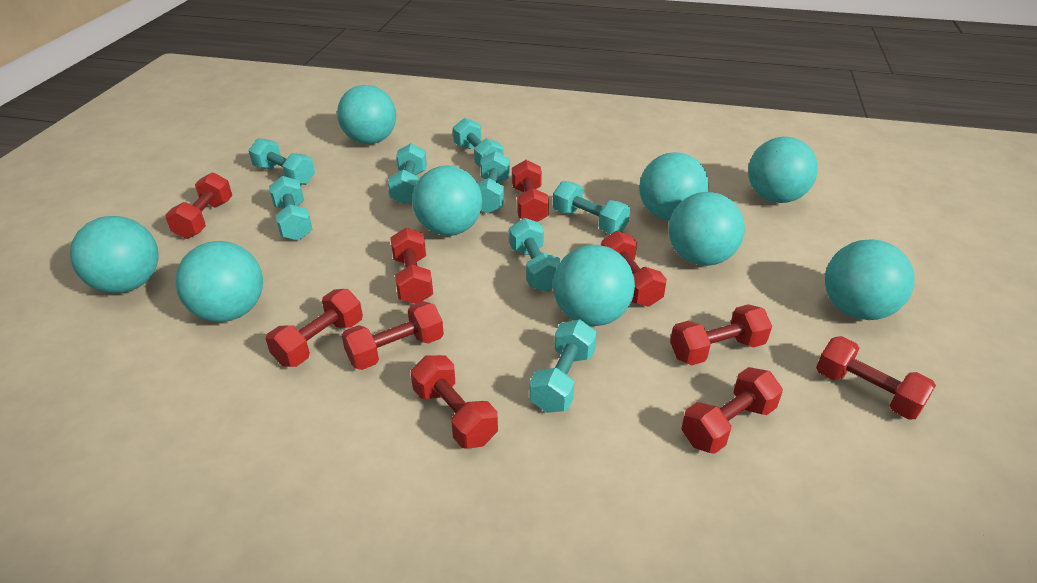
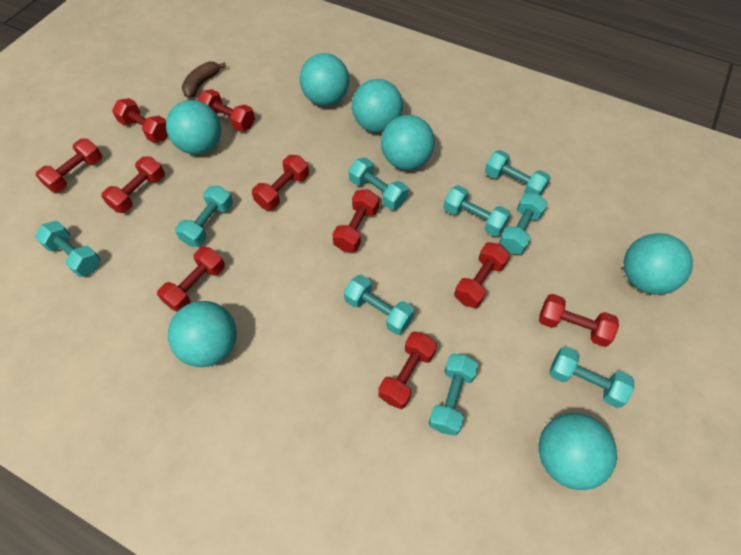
brown banana: none = 0 -> [182,62,226,98] = 1
turquoise ball: [70,216,158,293] [176,241,263,322] [337,85,396,144] [412,165,482,236] [553,245,635,326] [639,152,709,221] [669,192,745,266] [748,137,818,203] [825,239,915,320] = 9 -> [166,100,221,155] [168,301,237,367] [300,53,349,106] [352,79,403,133] [381,115,435,170] [539,413,617,490] [623,233,693,295] = 7
turquoise dumbbell: [249,138,315,185] [269,176,312,241] [388,143,427,204] [453,118,503,167] [478,151,510,213] [509,218,561,292] [529,319,597,413] [553,181,630,234] = 8 -> [35,221,101,277] [175,186,233,247] [344,275,415,335] [349,158,408,210] [428,354,478,436] [443,185,511,236] [485,150,550,195] [499,193,548,254] [549,347,634,408] = 9

